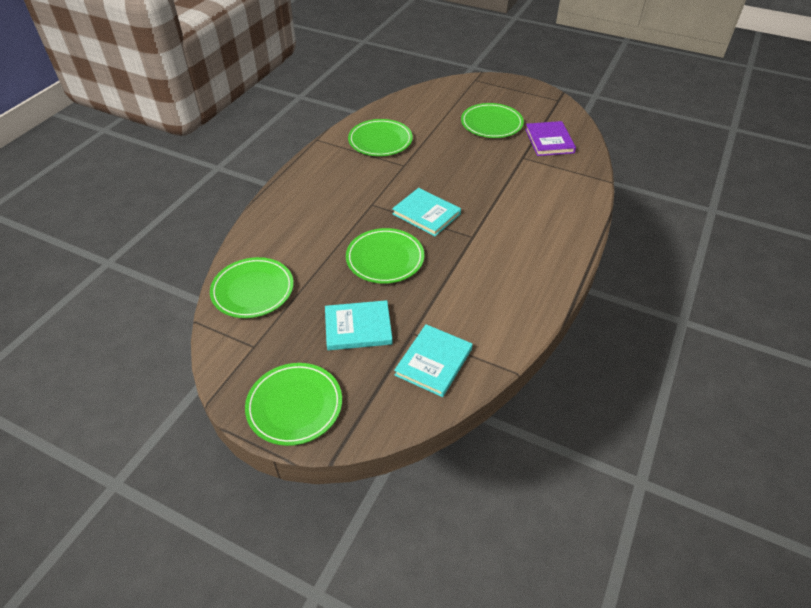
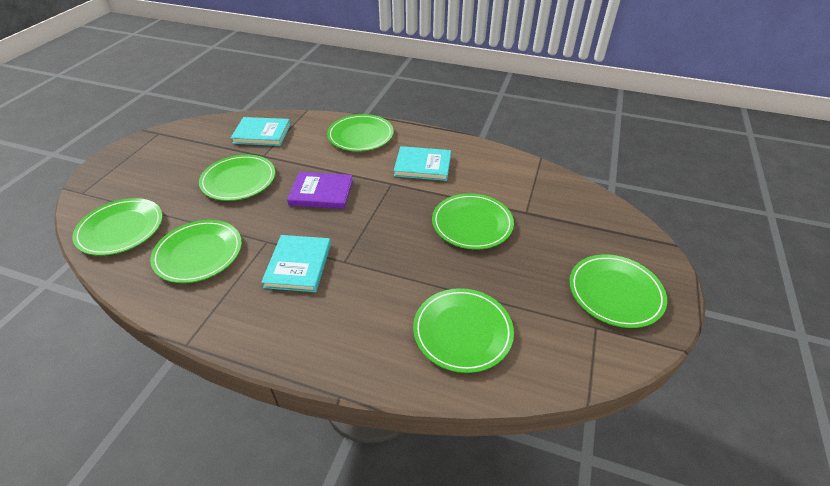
green plate: [210,257,294,318] [245,363,342,446] [346,228,424,284] [348,119,413,156] [461,103,524,138] = 5 -> [72,198,163,256] [150,220,242,283] [199,154,275,201] [327,114,394,151] [413,288,514,373] [432,193,514,250] [569,254,667,328] = 7

